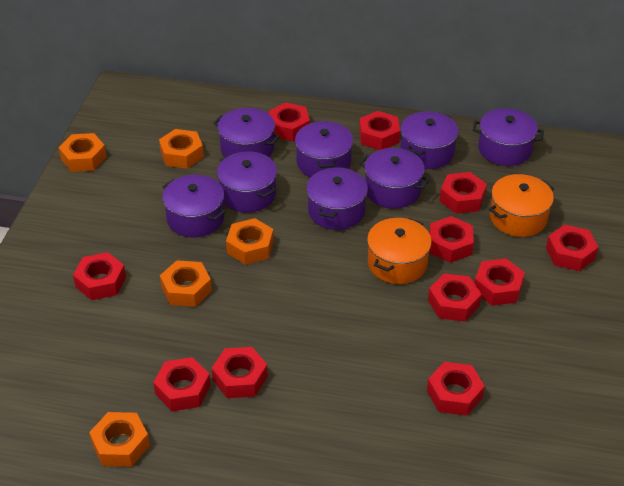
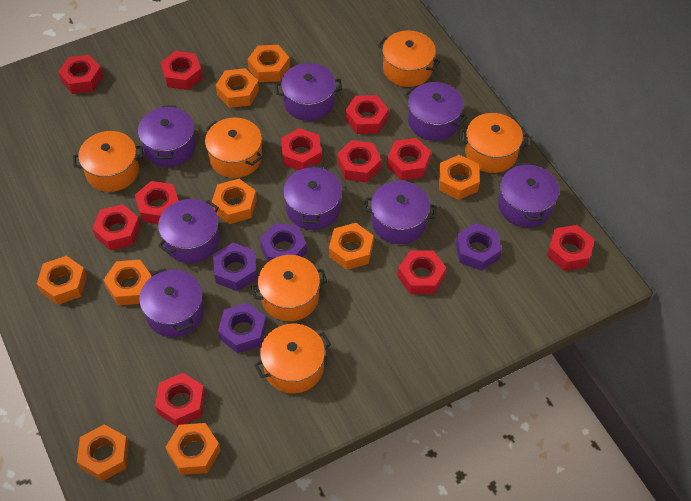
orange nut: [59,133,106,172] [89,412,150,467] [159,129,204,169] [160,260,212,307] [226,218,274,265] = 5 -> [37,256,87,305] [77,424,129,481] [104,260,151,306] [166,423,221,475] [212,179,257,224] [216,68,259,108] [248,45,290,82] [329,223,374,270] [439,155,480,200] = 9
orange pot: [367,218,432,284] [489,174,554,237] = 2 -> [73,131,143,192] [205,118,263,178] [251,255,327,321] [254,324,331,393] [378,31,440,87] [460,113,528,173] = 6
purple nut: none = 0 -> [213,243,257,291] [218,303,267,353] [260,223,307,262] [456,223,502,271] = 4

